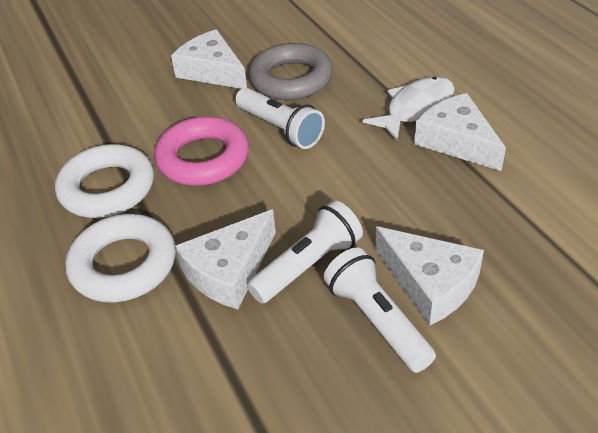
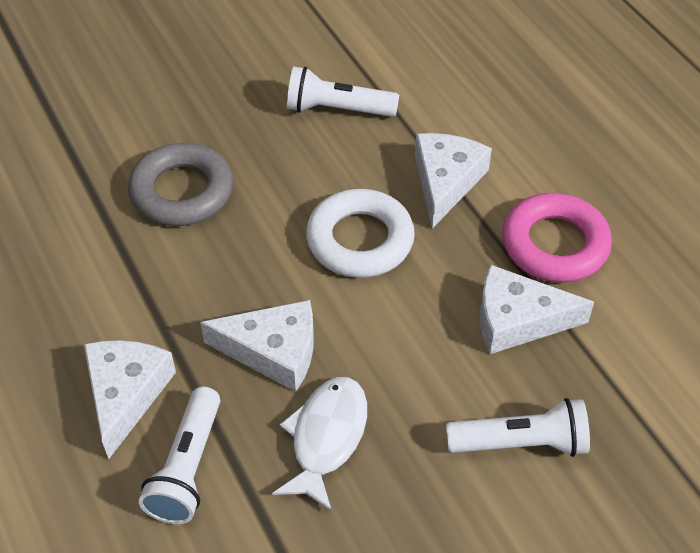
white ring: [55,144,154,218] [65,214,176,302] = 2 -> [306,189,415,278] = 1

